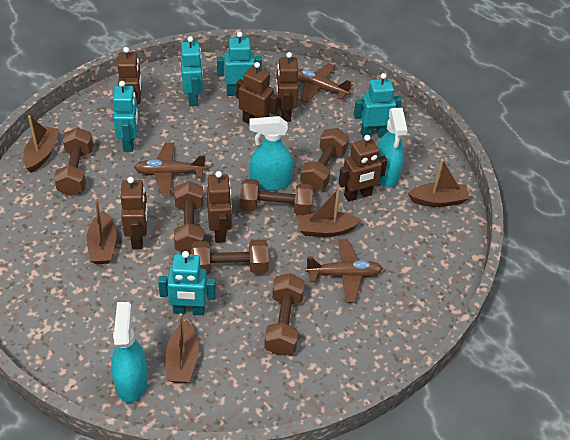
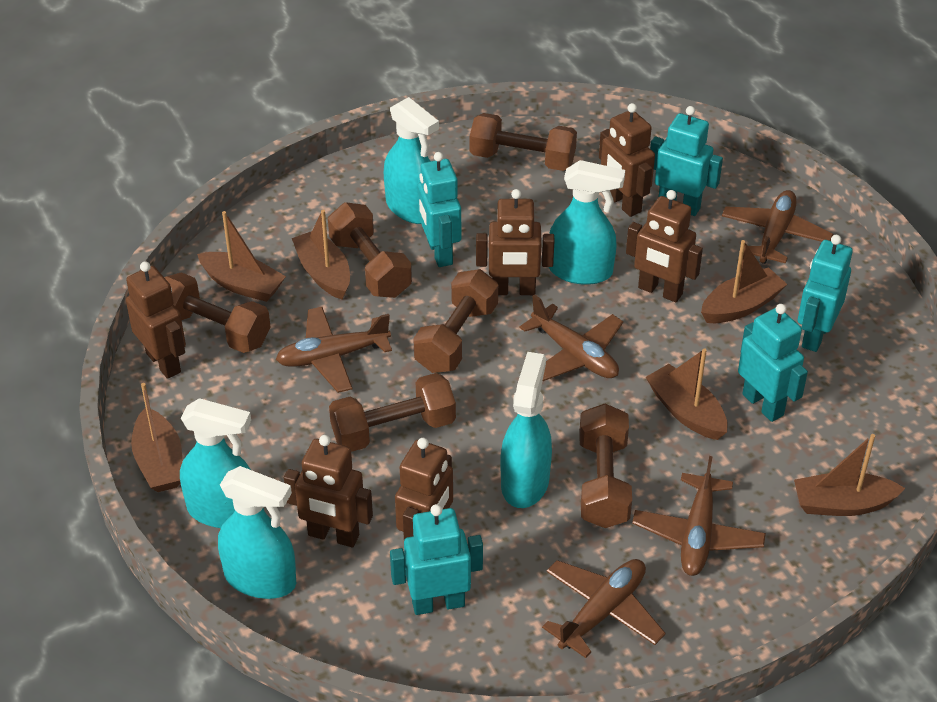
brown boat: [23,116,59,173] [87,197,117,264] [166,313,199,383] [298,188,361,237] [408,159,470,207] = 5 -> [131,383,182,492] [197,211,286,302] [292,210,350,300] [646,348,728,440] [701,240,787,323] [794,434,905,516] = 6
brown plane: [134,143,206,195] [298,63,353,103] [305,239,383,302] = 3 -> [276,307,392,393] [519,294,623,381] [542,559,666,658] [632,456,766,576] [722,190,833,264] = 5
turquoise spray bottle: [111,302,148,403] [249,116,293,191] [377,108,407,188] = 3 -> [180,398,251,528] [218,466,296,599] [384,97,439,224] [501,352,552,508] [549,160,625,285] = 5

